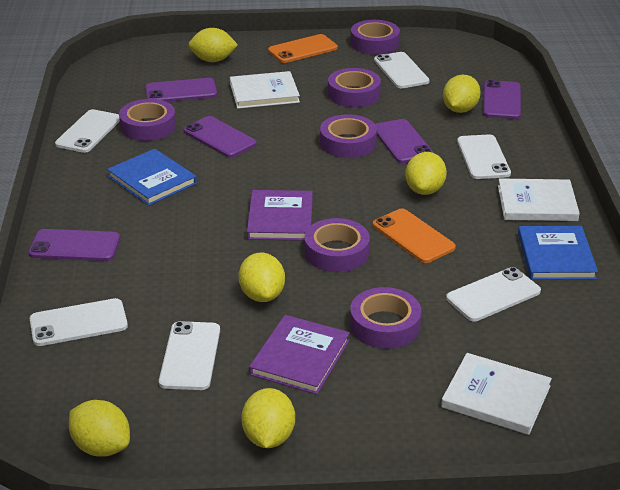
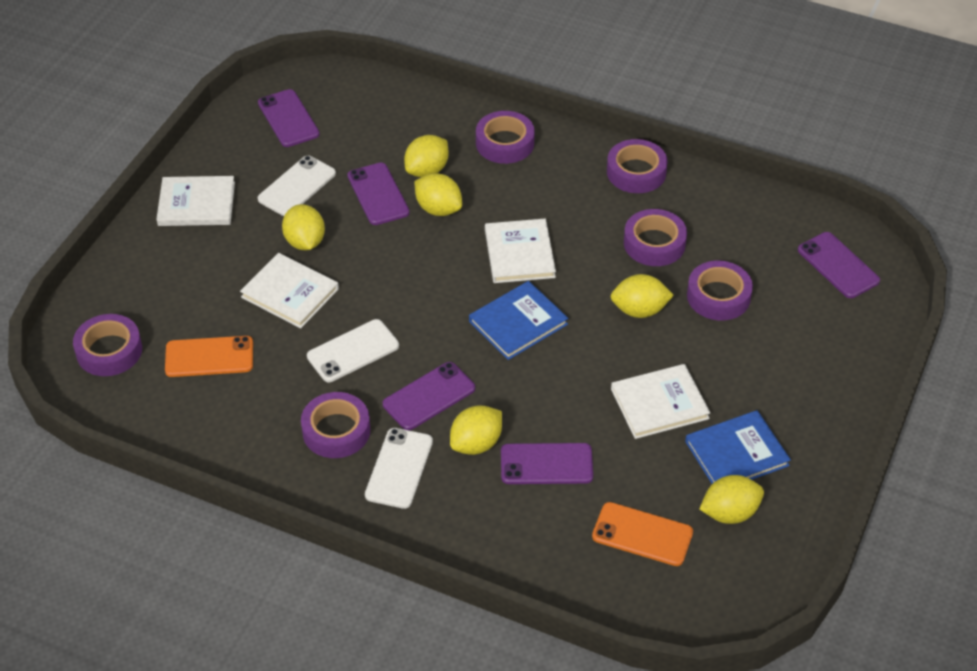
purple book: [247,190,313,241] [249,315,350,395] = 2 -> none = 0
white book: [230,71,300,109] [441,353,552,435] [498,178,580,221] = 3 -> [156,176,235,226] [240,253,339,328] [485,219,556,283] [611,364,710,439] = 4
white phone: [30,298,128,346] [55,109,120,153] [159,321,220,390] [374,52,430,88] [446,267,541,321] [457,134,511,179] = 6 -> [258,156,336,216] [307,319,399,382] [365,428,433,509] = 3

